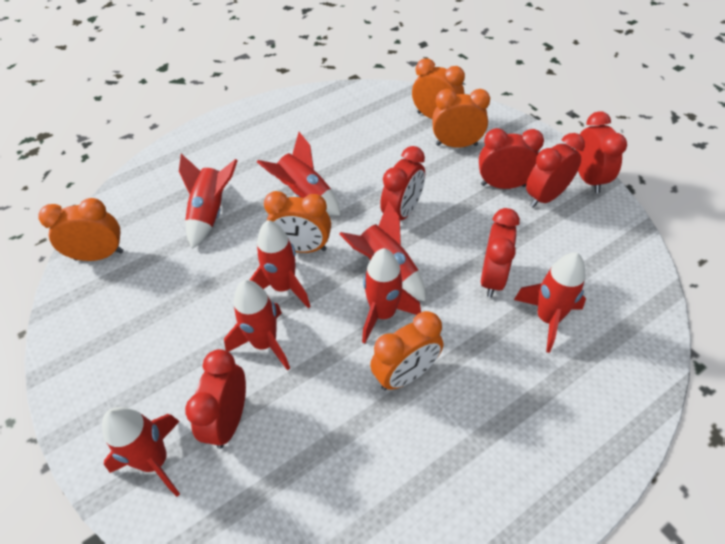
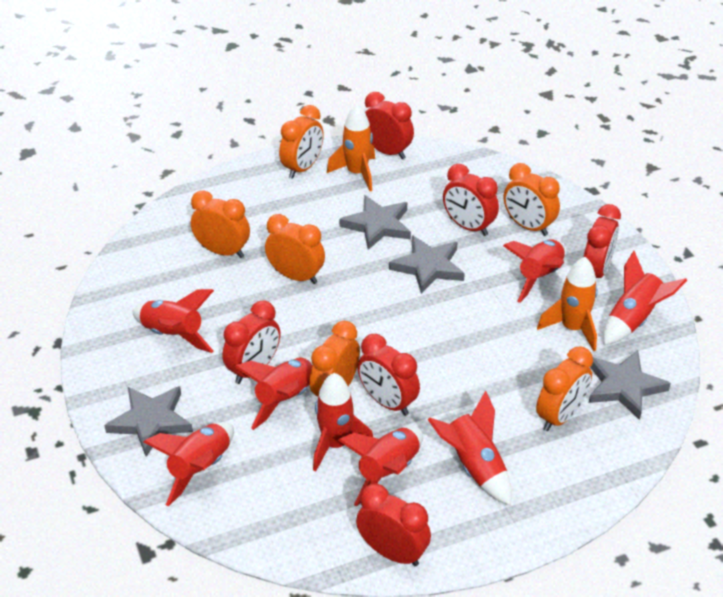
grey star: none = 0 -> [104,386,193,457] [340,195,411,250] [389,235,465,294] [589,350,671,420] = 4
orange clock: [39,198,124,261] [264,191,331,253] [370,311,443,390] [412,58,465,119] [432,89,490,148] = 5 -> [191,190,250,258] [265,214,325,284] [279,105,324,179] [310,321,360,396] [504,163,560,236] [536,346,593,431] = 6
orange rocket: none = 0 -> [327,104,375,191] [537,257,598,351] = 2

